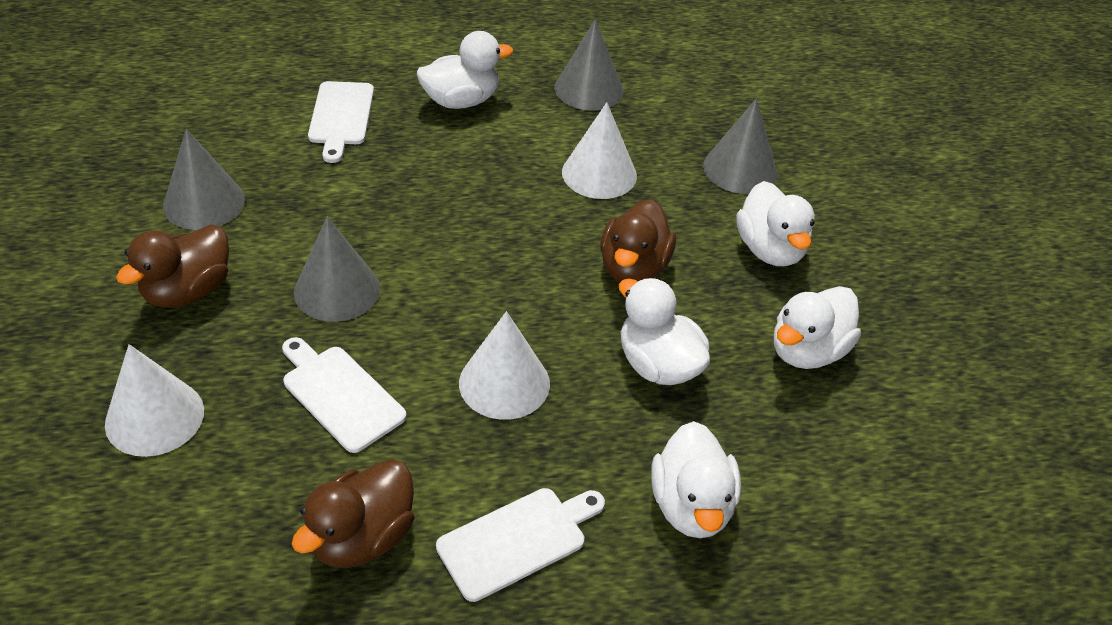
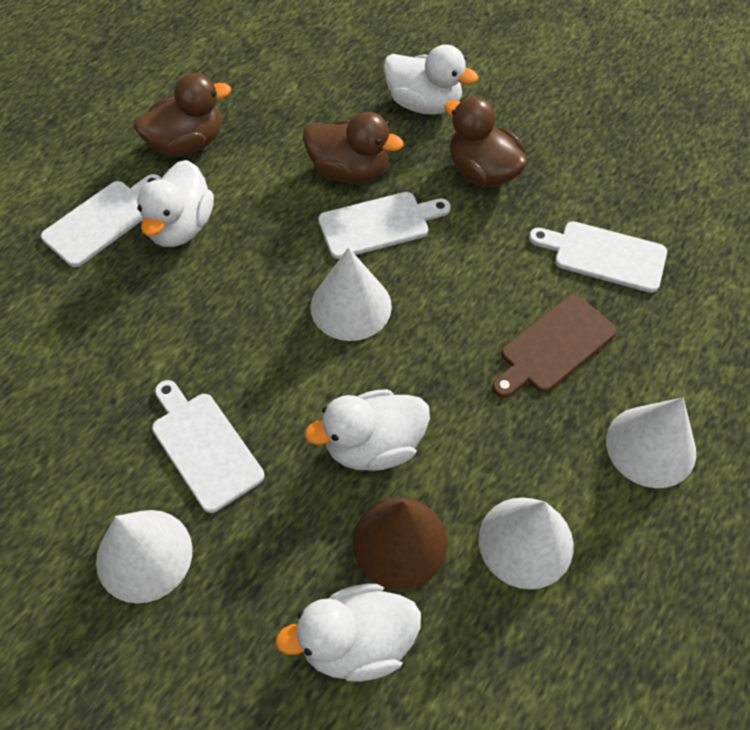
brown cone: none = 0 -> [353,497,448,589] = 1
brown cutting board: none = 0 -> [492,294,617,398] = 1
grey cone: [163,129,245,230] [294,217,380,322] [555,19,623,111] [703,99,777,194] = 4 -> none = 0
white cone: [105,344,204,457] [459,311,550,420] [562,102,637,199] = 3 -> [96,510,192,604] [310,248,392,341] [478,497,574,589] [606,397,696,488] = 4
white cutting board: [282,337,407,453] [308,81,374,163] [436,488,605,602] = 3 -> [41,174,161,267] [152,380,264,513] [318,192,451,259] [529,221,667,293] = 4
white duck: [417,31,513,109] [619,278,710,385] [651,421,741,538] [736,181,815,266] [774,286,861,369] = 5 -> [137,160,214,247] [275,584,421,682] [305,389,430,471] [383,45,478,115] = 4

